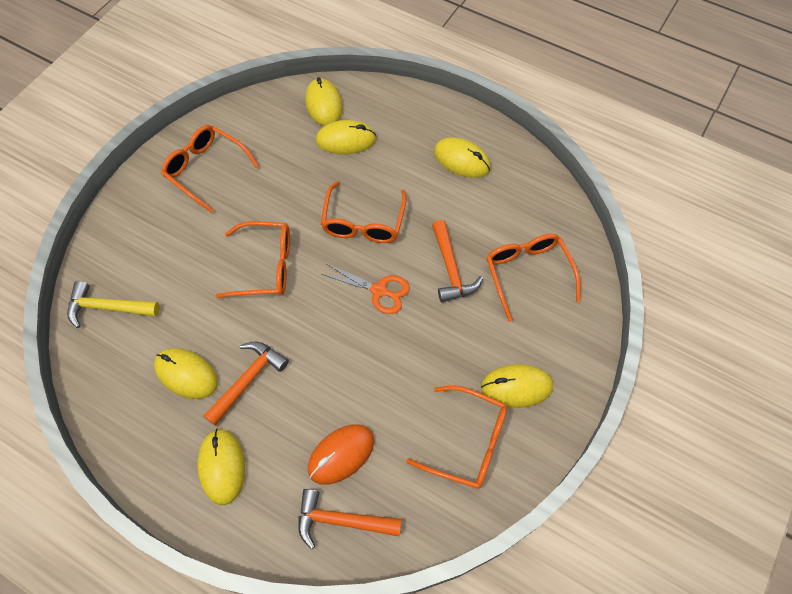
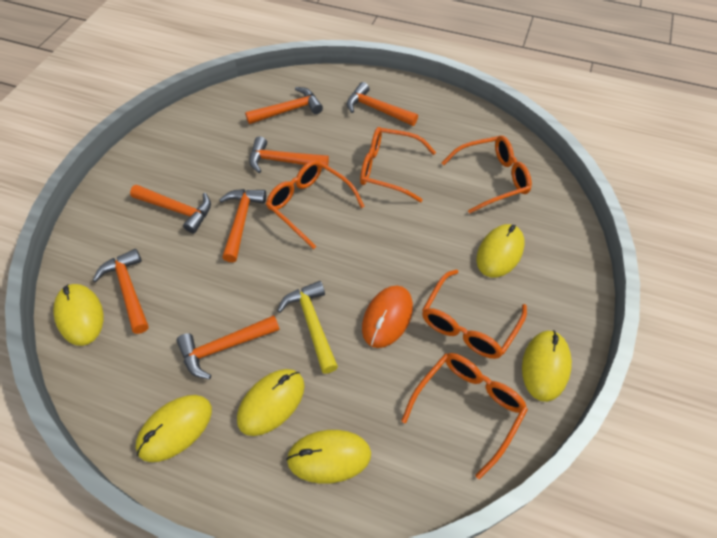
orange hammer: [204,342,289,426] [298,489,402,549] [432,220,483,303] = 3 -> [92,249,149,334] [130,185,211,234] [176,315,280,379] [219,189,266,262] [245,87,323,124] [249,137,329,173] [347,82,418,126] = 7
orange scissors: [322,264,410,314] = 1 -> none = 0

